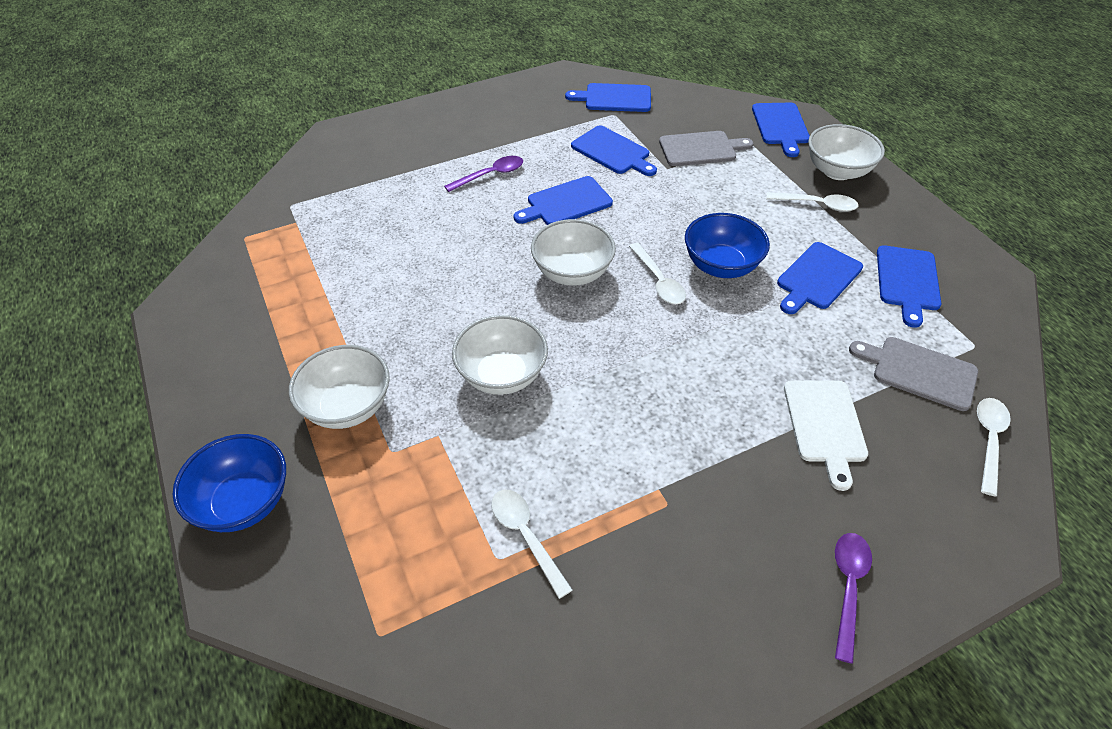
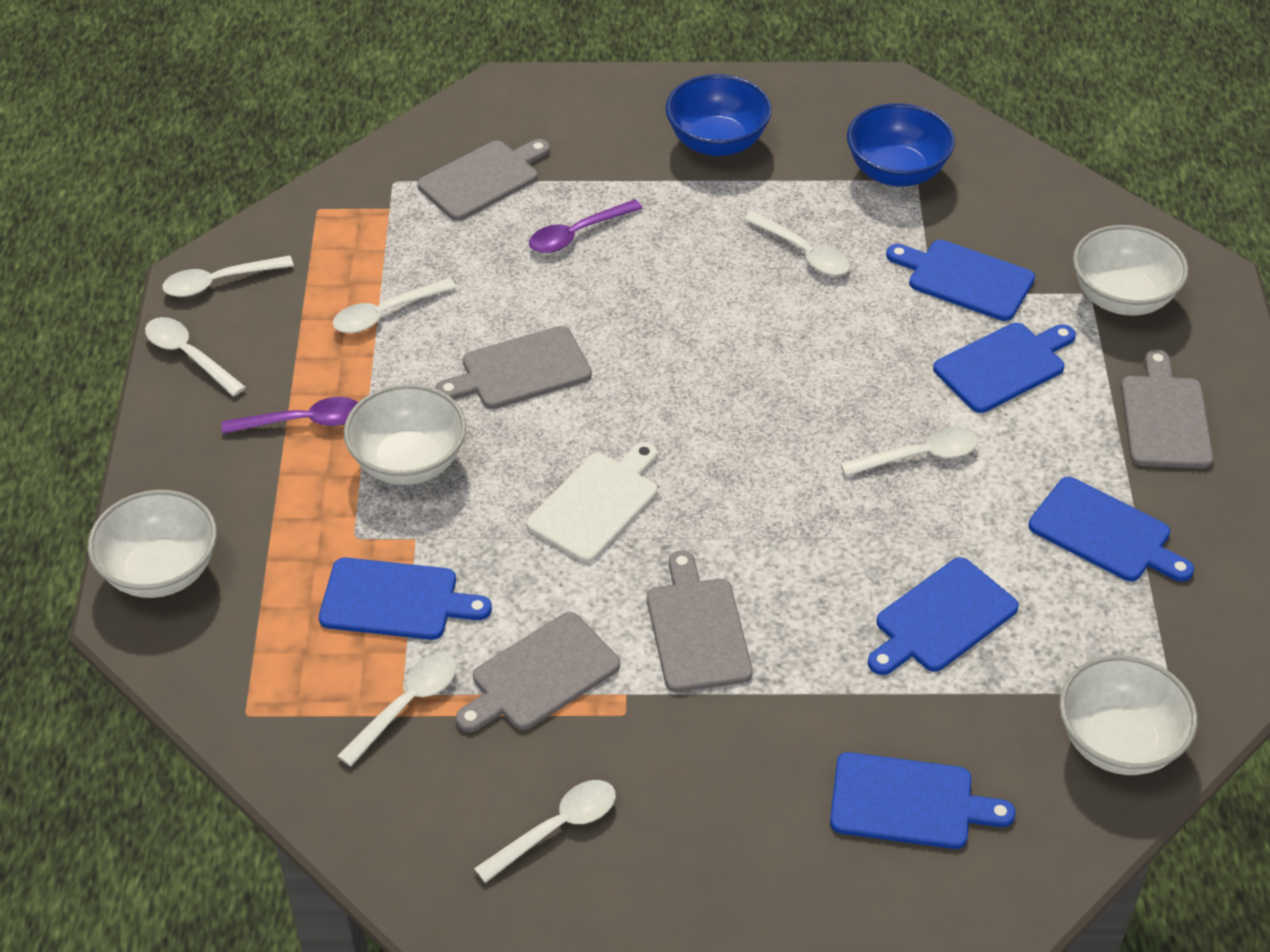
grey cutting board: [659,131,754,166] [849,337,978,411] = 2 -> [417,139,550,221] [436,326,592,409] [456,612,620,732] [647,551,753,692] [1121,349,1213,469] = 5
white spoon: [491,490,572,599] [629,243,686,304] [766,192,859,212] [977,398,1011,496] = 4 -> [145,317,246,396] [162,255,294,297] [333,278,457,333] [337,653,457,766] [474,780,616,883] [744,211,850,276] [840,427,978,476] = 7

